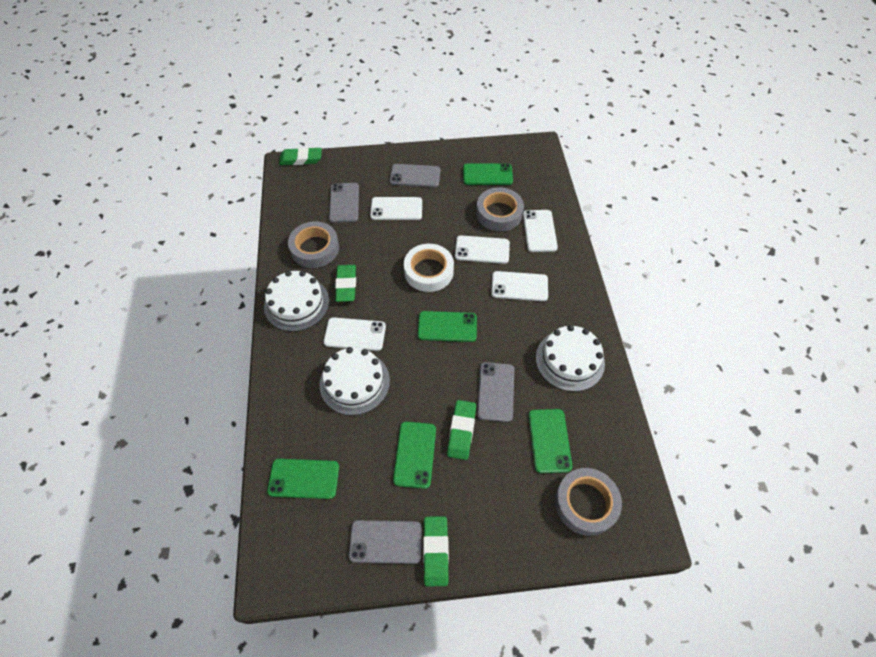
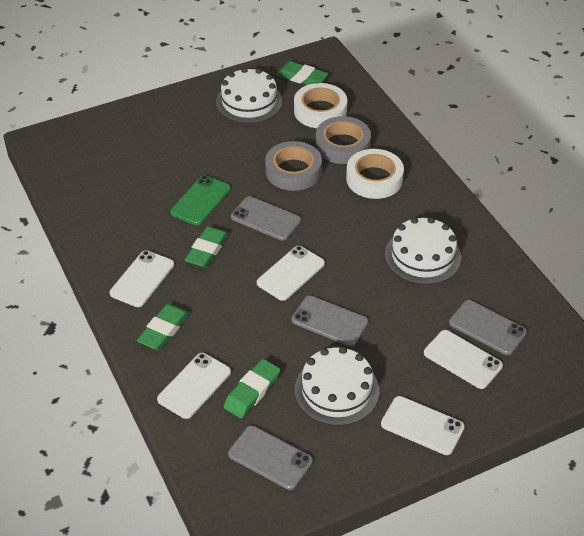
green phone: [267,459,339,499] [393,422,436,489] [418,311,477,342] [463,164,513,185] [529,409,572,473] = 5 -> [170,175,231,225] = 1
grey tape: [288,221,339,268] [476,187,524,231] [555,468,622,536] = 3 -> [265,141,322,191] [316,116,371,164] = 2
white tape: [404,244,454,292] = 1 -> [294,83,347,128] [346,149,404,199] = 2

